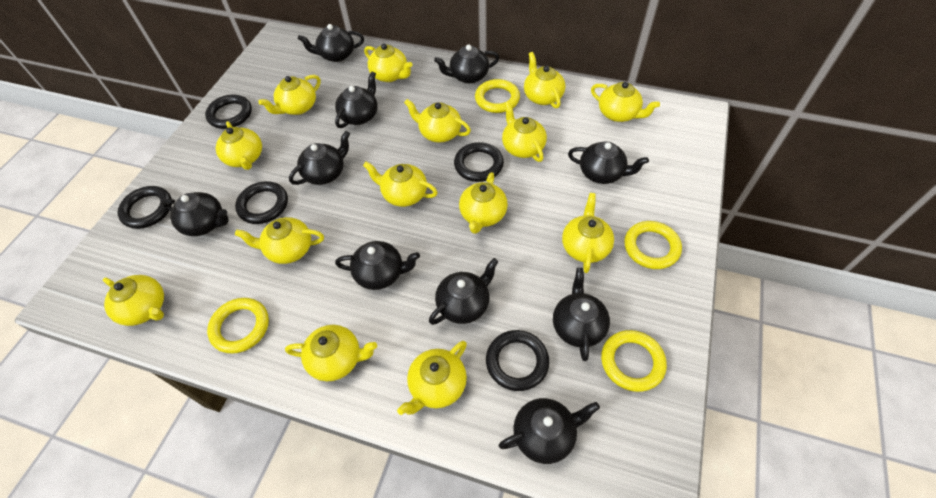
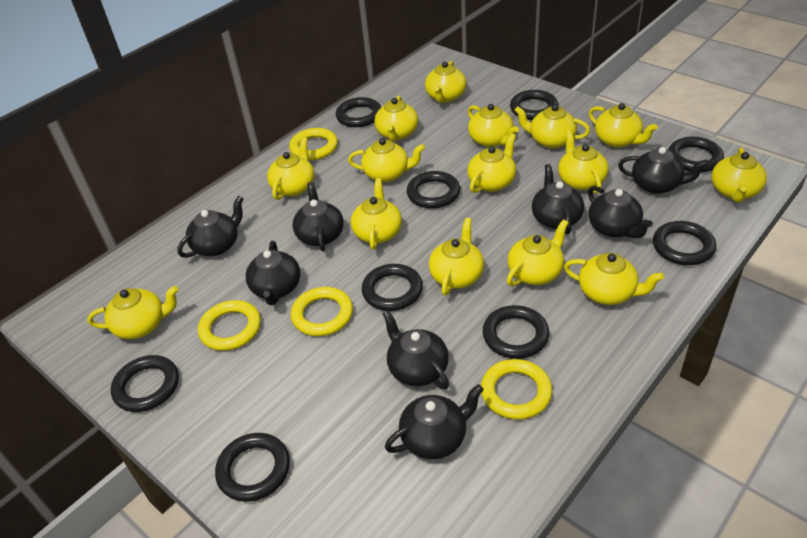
black ring: [117,186,172,229] [205,95,252,129] [235,181,288,224] [454,142,504,182] [486,330,549,391] = 5 -> [111,355,179,412] [215,433,290,502] [336,97,382,127] [362,264,423,311] [407,171,460,209] [483,305,549,359] [510,90,558,120] [653,221,716,265] [668,137,724,172] = 9
black teapot: [162,192,229,236] [289,131,350,185] [298,24,364,62] [335,71,378,128] [335,241,420,290] [429,258,499,325] [434,45,499,84] [499,398,600,464] [553,268,610,361] [568,141,649,184] = 10 -> [177,196,244,258] [245,241,301,305] [293,182,344,251] [382,310,449,389] [385,384,484,459] [532,164,584,234] [588,186,653,238] [618,147,708,194] = 8
yellow teapot: [103,275,164,326] [216,121,262,170] [235,217,324,264] [259,75,321,115] [285,325,377,381] [363,162,438,207] [364,44,413,82] [397,341,467,415] [404,99,471,143] [459,172,508,234] [502,101,547,162] [524,52,565,108] [562,193,614,273] [591,82,660,122] = 14 -> [87,286,179,339] [267,137,315,200] [348,138,425,182] [351,178,402,250] [375,96,418,142] [425,61,467,103] [429,218,484,296] [467,133,516,193] [468,104,519,147] [507,219,569,286] [515,104,590,148] [558,130,609,193] [564,253,664,305] [589,103,658,148] [711,148,767,203] = 15

